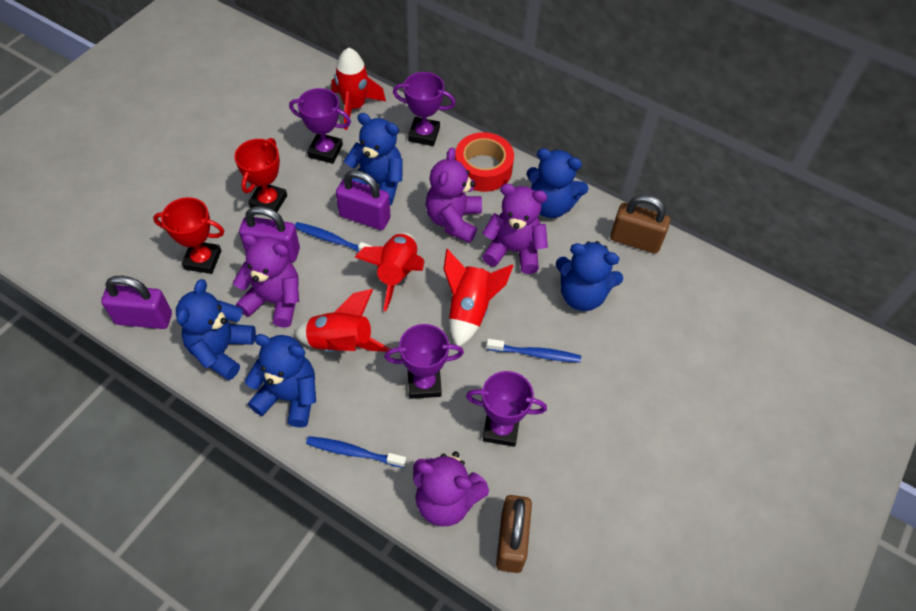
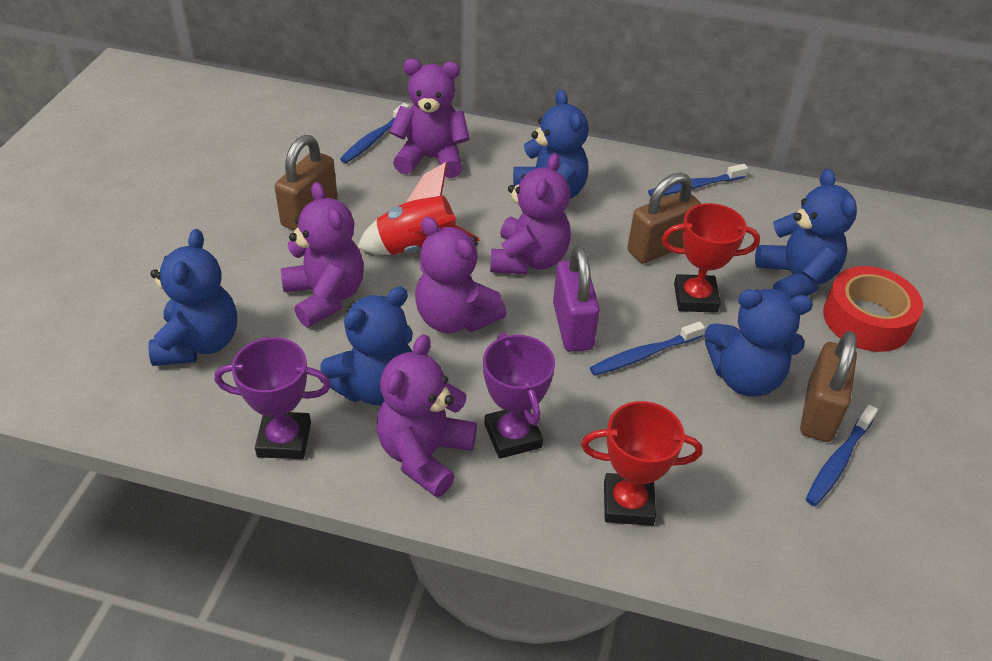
blue toothbrush: [295,222,374,252] [306,436,406,468] [486,339,581,362] = 3 -> [340,103,410,163] [590,321,705,376] [648,164,748,197] [806,405,878,506] = 4
brown padlock: [496,495,532,573] [610,195,670,254] = 2 -> [275,135,337,231] [627,173,701,263] [800,331,857,442] = 3
purple padlock: [101,276,172,329] [239,206,300,262] [336,170,390,230] = 3 -> [553,245,600,352] = 1
purple teddy bear: [233,234,299,328] [413,451,489,526] [426,147,482,243] [482,184,548,274] = 4 -> [281,182,364,327] [376,334,477,497] [389,59,470,178] [415,217,507,333] [490,153,571,275] = 5
purple trophy: [289,88,351,164] [384,324,464,399] [393,72,456,146] [466,371,547,447] = 4 -> [215,337,331,459] [483,333,555,459] = 2
red rocket: [294,289,390,352] [331,48,386,130] [355,233,425,311] [444,249,514,346] = 4 -> [358,162,480,255] = 1

